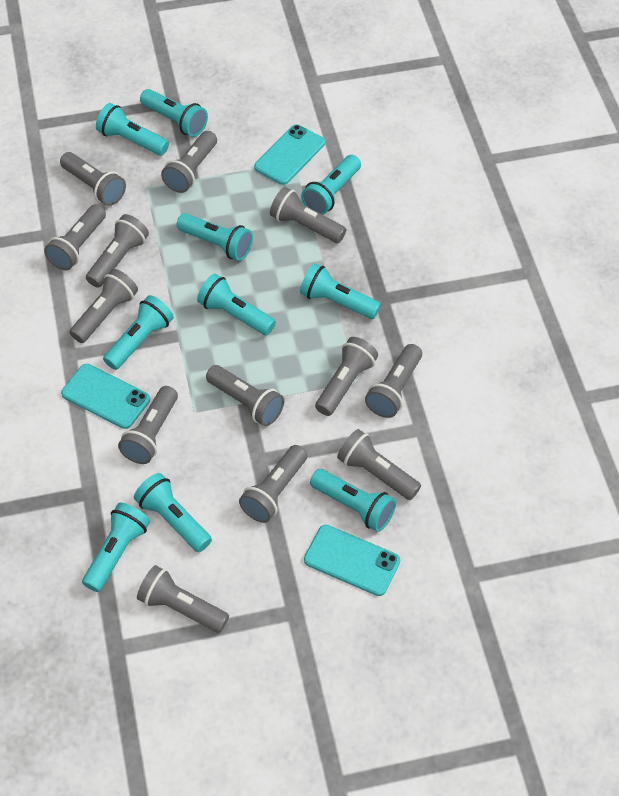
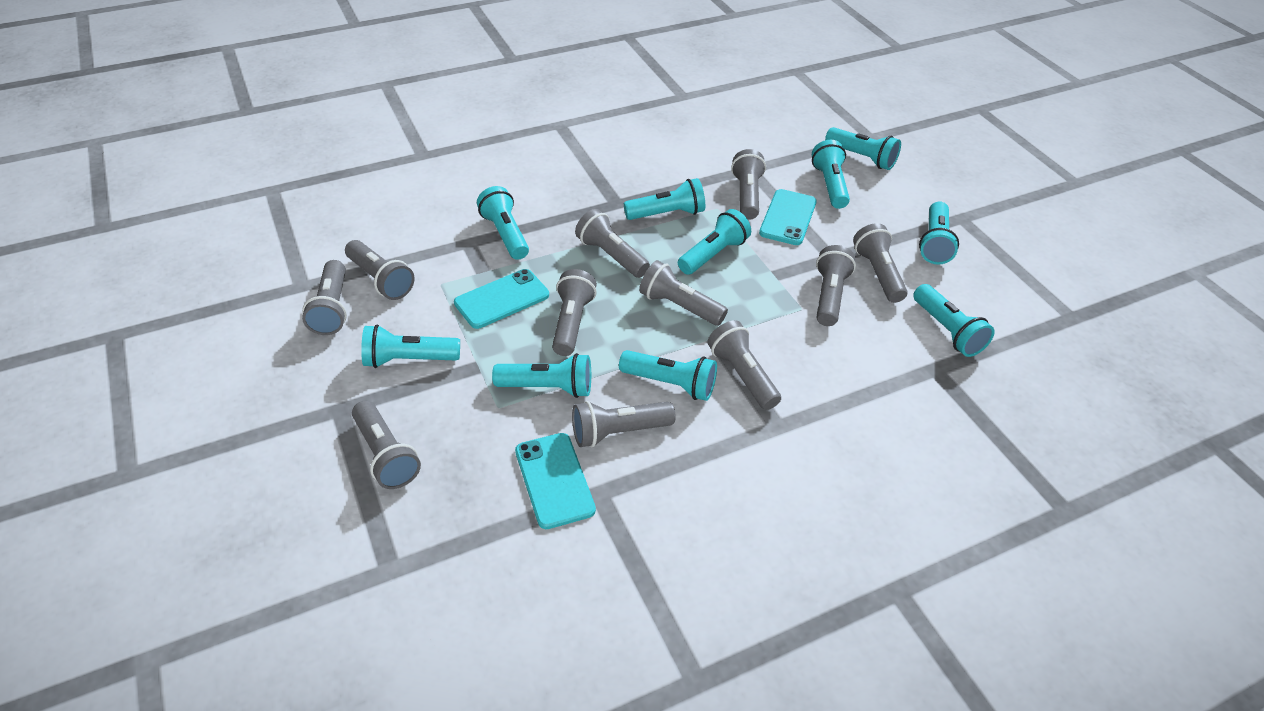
grey flashlight: [44,204,106,270] [60,152,126,206] [69,269,138,343] [86,214,149,288] [118,386,178,464] [137,565,229,633] [161,131,217,193] [206,365,284,426] [239,445,307,523] [270,187,346,243] [315,337,378,416] [337,429,421,500] [365,344,422,418] = 13 -> [302,260,347,335] [345,240,415,300] [352,401,421,489] [552,269,597,356] [572,401,676,448] [575,209,650,278] [639,260,728,326] [707,320,781,410] [731,149,766,220] [816,245,856,326] [853,223,908,303] = 11

